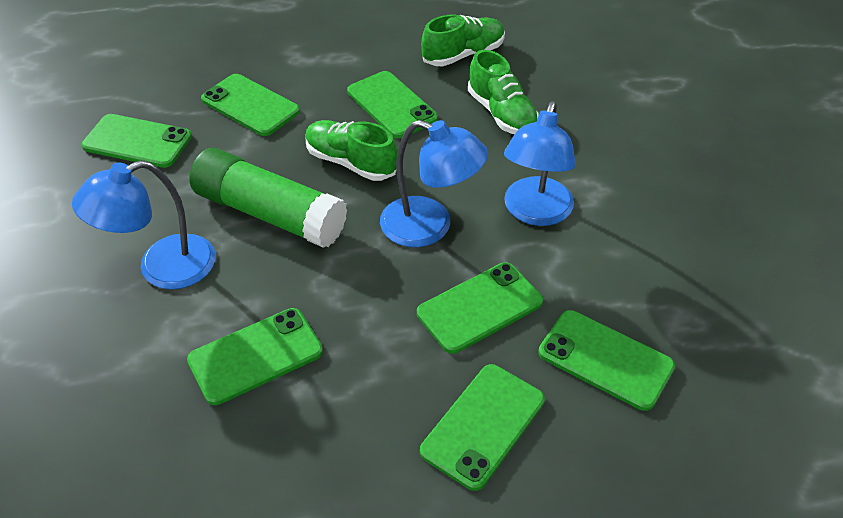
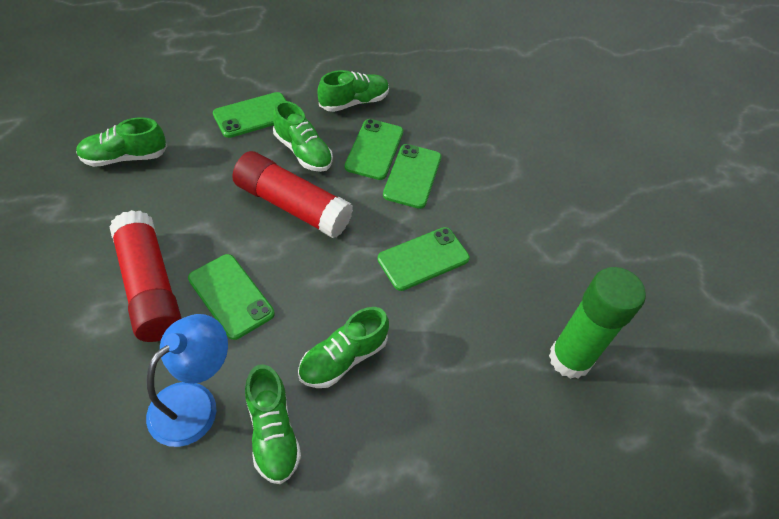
blue lamp: [72,160,216,289] [380,120,488,247] [504,101,576,226] = 3 -> [146,314,228,447] = 1
green phone: [81,114,192,168] [187,308,323,405] [201,74,300,136] [347,71,438,138] [417,263,543,354] [420,364,545,491] [538,310,675,411] = 7 -> [188,254,275,340] [213,92,286,138] [345,119,403,180] [377,227,470,291] [383,144,441,209] = 5
green shoe: [306,120,397,181] [421,15,505,66] [468,50,539,134] = 3 -> [76,117,167,167] [245,364,301,484] [273,101,333,172] [298,307,389,388] [317,70,389,112] = 5
red glue stick: none = 0 -> [109,210,182,342] [232,151,353,238] = 2

